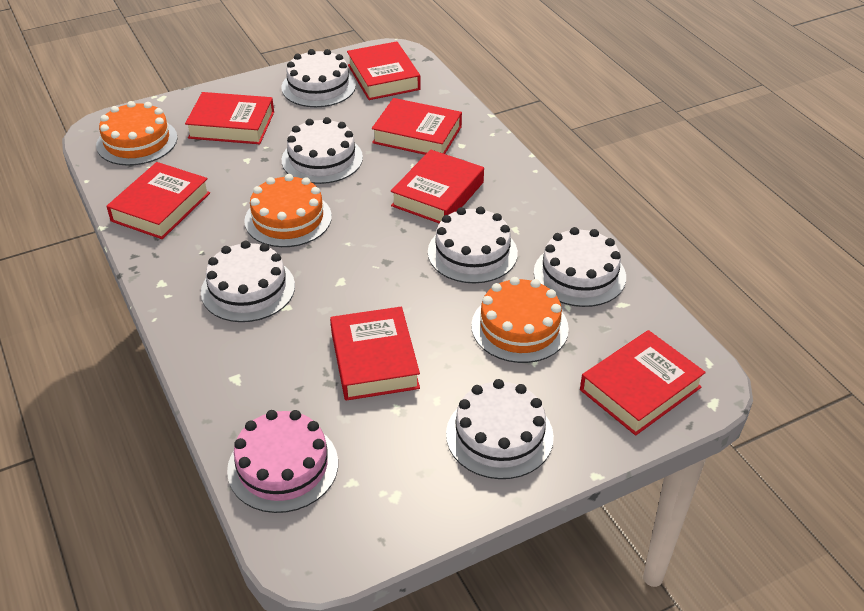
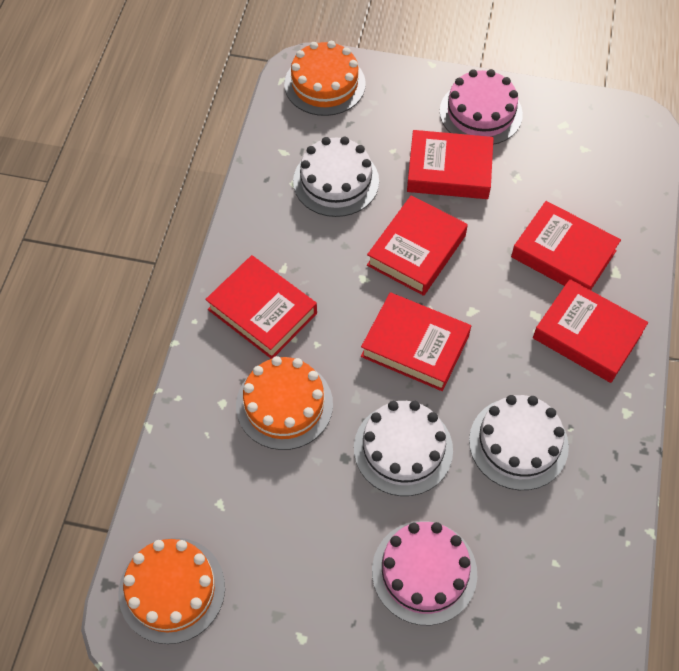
pink cake: [227,410,338,513] = 1 -> [372,521,477,625] [440,69,523,145] = 2
red book: [106,162,210,239] [185,92,274,144] [330,307,420,401] [347,41,421,100] [372,98,462,155] [391,149,484,223] [580,330,706,436] = 7 -> [205,255,317,359] [361,292,471,391] [367,196,468,296] [407,130,494,199] [511,201,621,290] [533,279,648,383] = 6
white cake: [201,241,295,322] [282,49,356,107] [282,117,363,184] [428,207,518,283] [446,379,554,479] [534,227,626,307] = 6 -> [293,137,379,217] [354,401,453,496] [469,395,569,490] = 3

